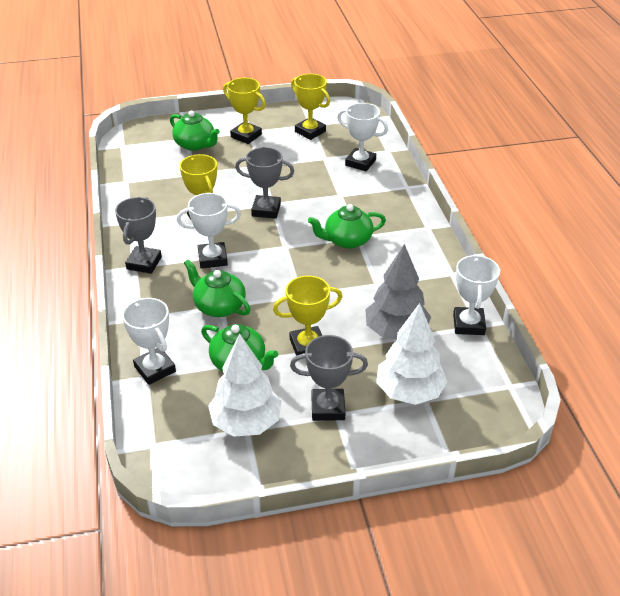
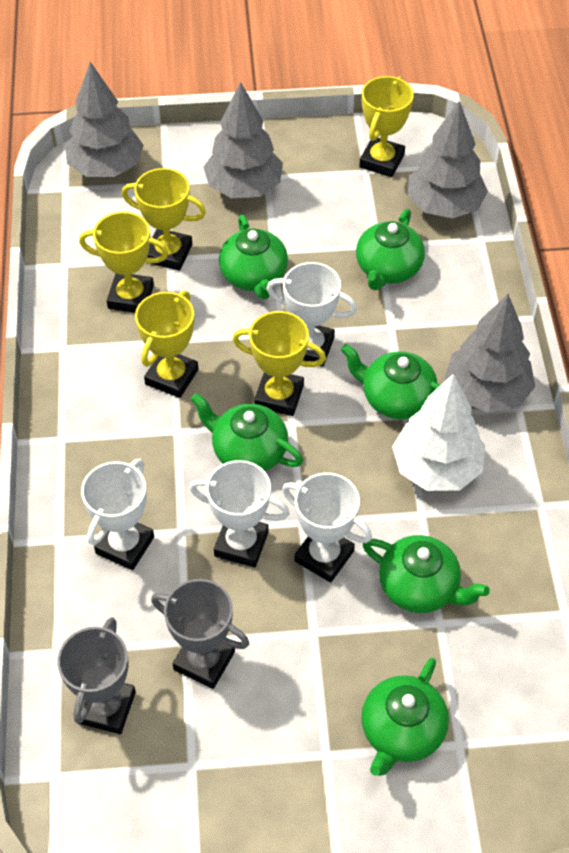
green teapot: [170,111,220,151] [184,259,250,317] [201,324,278,372] [308,204,386,249] = 4 -> [191,393,303,471] [219,215,288,300] [341,344,440,419] [356,209,425,290] [361,658,449,776] [363,535,490,613] = 6
grey tree: [365,244,431,339] = 1 -> [65,62,144,177] [203,82,283,198] [408,101,488,218] [445,294,535,413] = 4
grey trophy: [115,197,162,274] [235,147,294,219] [290,335,368,421] = 3 -> [57,617,136,734] [151,579,249,689] = 2
white tree: [208,334,282,437] [376,303,448,405] = 2 -> [392,374,485,491] = 1
yellow trophy: [180,154,217,219] [223,78,266,144] [273,276,342,356] [291,74,330,140] = 4 -> [79,212,169,313] [122,168,206,271] [135,291,198,398] [232,311,326,416] [359,76,414,177] = 5

